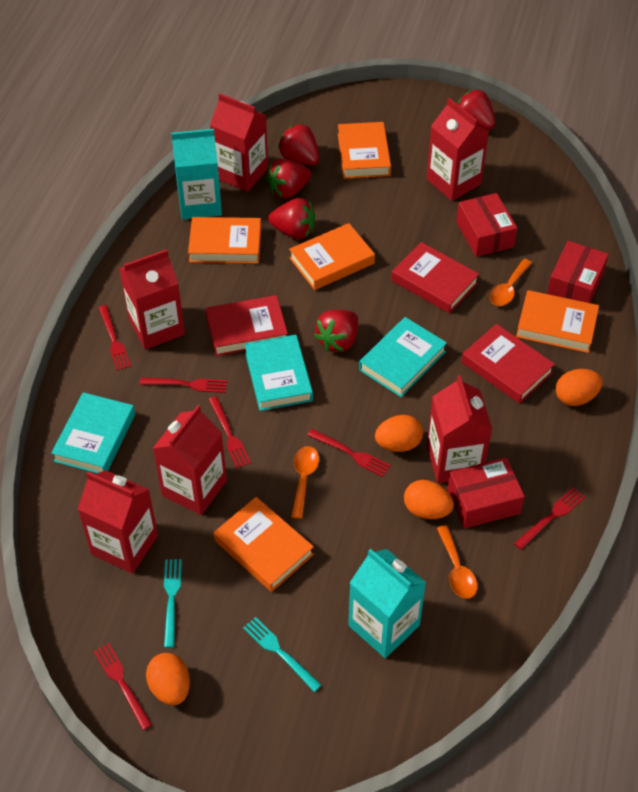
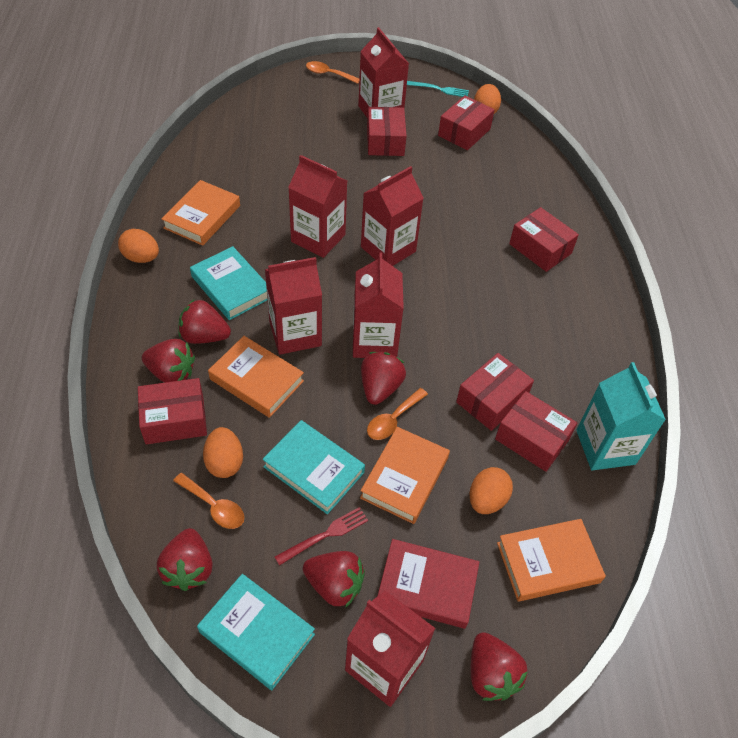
orange book: [188,217,261,263] [214,497,314,592] [289,223,375,290] [338,122,391,179] [516,290,599,353] = 5 -> [161,180,240,246] [208,336,304,418] [360,427,450,524] [497,519,606,602] = 4
red book: [206,295,288,356] [391,242,479,313] [462,324,555,404] = 3 -> [378,539,479,629] = 1
red box: [447,457,525,528] [456,193,518,257] [547,241,609,303] = 3 -> [138,378,207,444] [367,107,406,156] [438,95,495,150] [456,353,534,431] [495,391,577,472] [509,207,579,272] = 6
red fork: [94,643,152,730] [99,305,131,371] [140,378,227,393] [209,396,251,468] [307,429,391,477] [514,487,585,550] = 6 -> [275,507,368,566] = 1
red strawberry: [266,159,311,199] [268,198,315,239] [278,124,320,166] [314,310,358,352] [458,89,496,130] = 5 -> [142,339,195,383] [157,528,213,591] [178,299,231,344] [303,551,365,608] [361,352,406,405] [470,632,528,701] = 6
turquoise carton: [171,129,222,220] [348,549,427,658] = 2 -> [576,362,666,470] = 1
turquoise fork: [164,559,182,648] [243,617,321,692] = 2 -> [407,81,469,97] = 1

